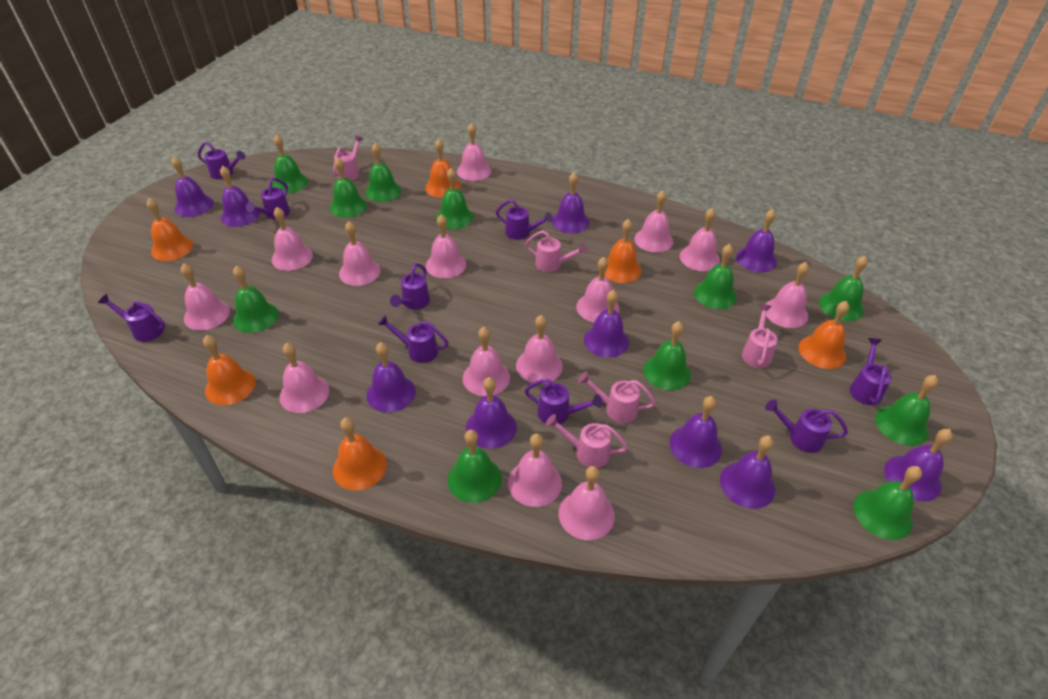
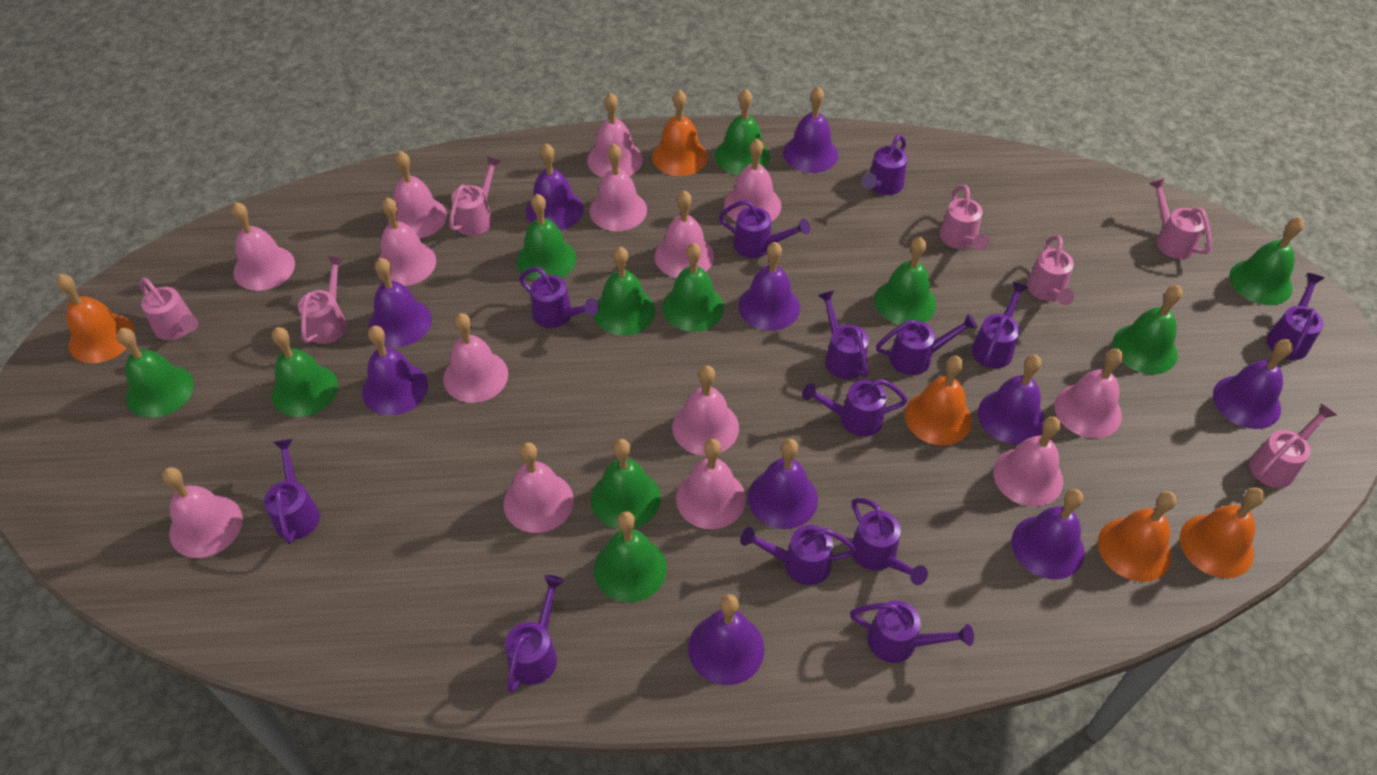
orange bell: [146,198,193,261] [203,335,256,405] [333,417,387,490] [425,139,461,198] [604,219,642,283] [799,301,849,369] = 6 -> [56,274,135,363] [652,90,708,176] [905,356,972,446] [1098,491,1177,582] [1180,488,1265,578] = 5
pink watering can: [333,135,363,181] [525,230,587,272] [546,414,628,468] [578,372,656,423] [742,304,778,368] = 5 -> [140,278,198,340] [298,256,347,344] [449,156,501,236] [940,185,989,250] [1027,235,1074,305] [1149,178,1212,259] [1249,404,1337,488] = 7
purple watering can: [98,294,165,342] [198,142,245,179] [246,178,290,219] [378,315,449,363] [390,263,430,310] [496,199,553,240] [524,378,603,424] [765,399,848,453] [850,338,892,405] = 9 -> [264,439,320,544] [505,575,564,692] [519,267,599,328] [718,200,810,258] [740,525,857,585] [802,379,908,436] [818,290,869,379] [850,600,974,663] [852,498,928,585] [862,134,907,195] [876,314,977,375] [972,281,1029,369] [1267,273,1324,360] = 13

